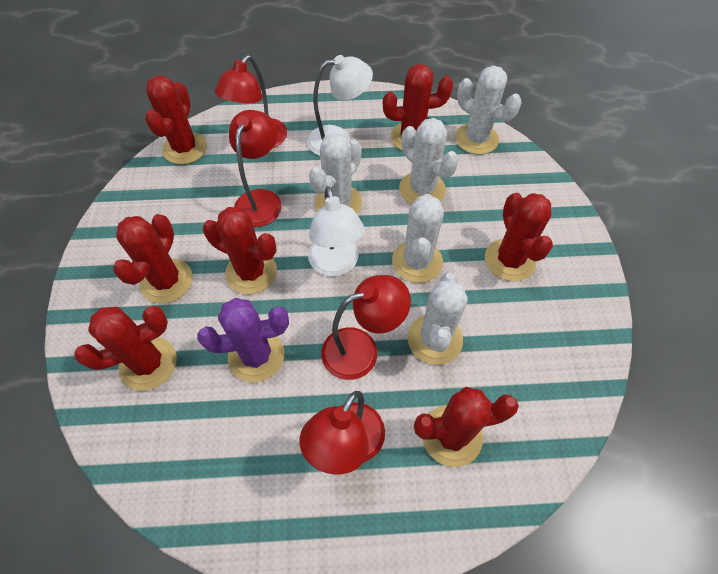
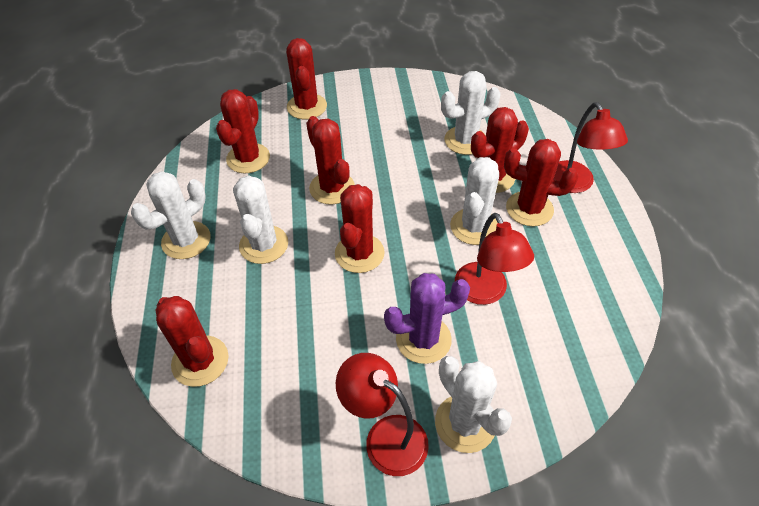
red lamp: [215,55,288,148] [229,110,282,227] [299,391,385,474] [321,275,411,380] = 4 -> [336,353,429,476] [455,213,534,305] [553,102,628,193] = 3
white lamp: [307,55,373,156] [308,186,365,277] = 2 -> none = 0

